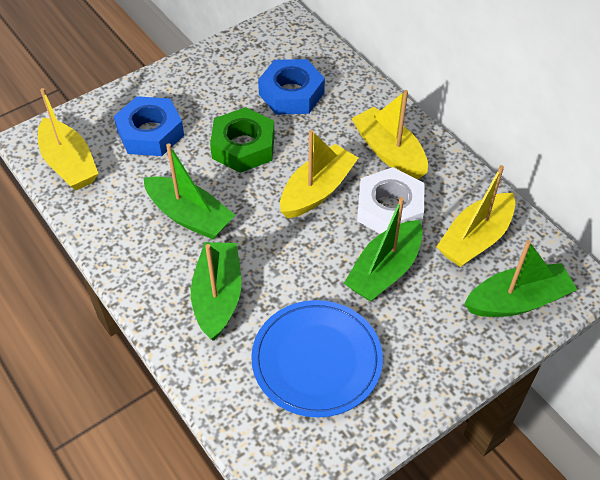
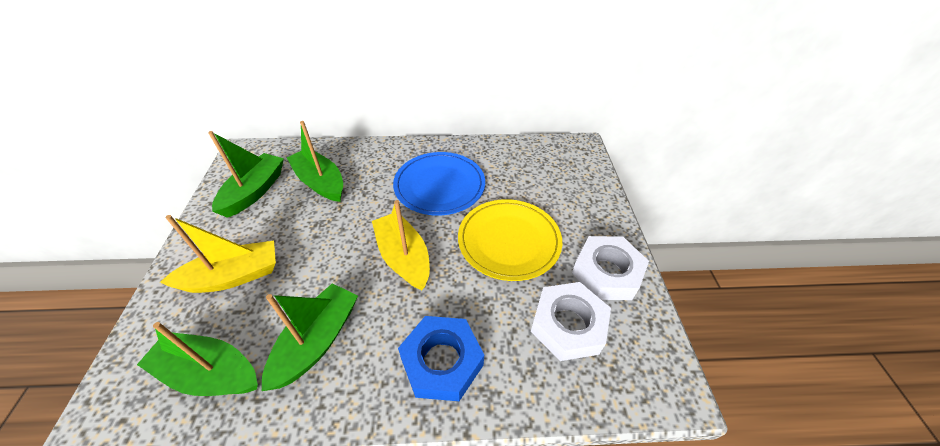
blue nut: [114,96,184,156] [258,59,325,115] = 2 -> [398,316,484,401] = 1
green nut: [210,107,275,173] = 1 -> none = 0
white nut: [357,167,425,234] = 1 -> [531,282,611,361] [572,236,649,300] = 2
yellow boat: [38,88,99,190] [280,130,358,218] [351,90,428,179] [436,165,515,267] = 4 -> [160,215,276,293] [372,200,430,290] = 2
yellow plate: none = 0 -> [458,199,562,281] = 1

